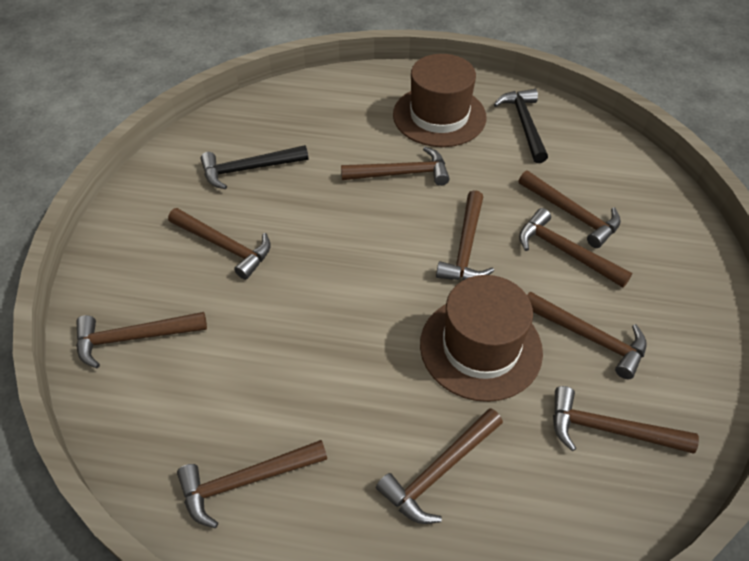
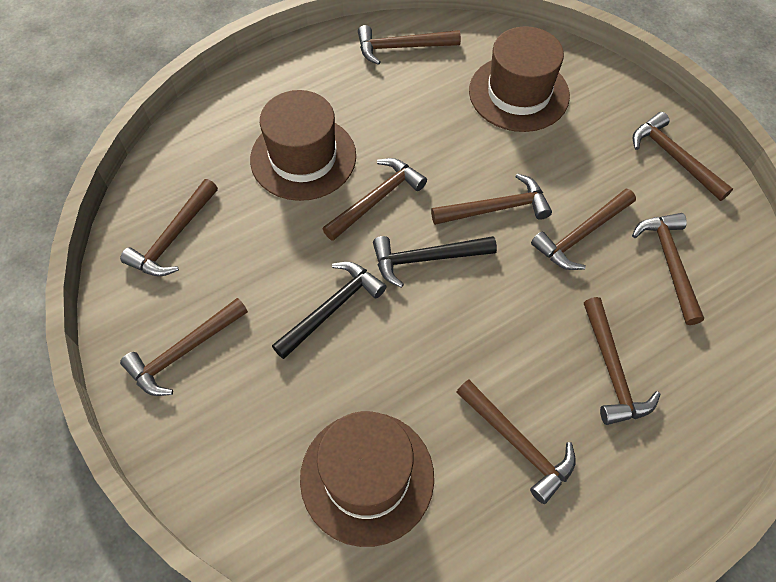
brown hat: [393,54,486,147] [420,275,543,402] = 2 -> [250,90,356,201] [300,411,434,547] [469,26,570,132] = 3

